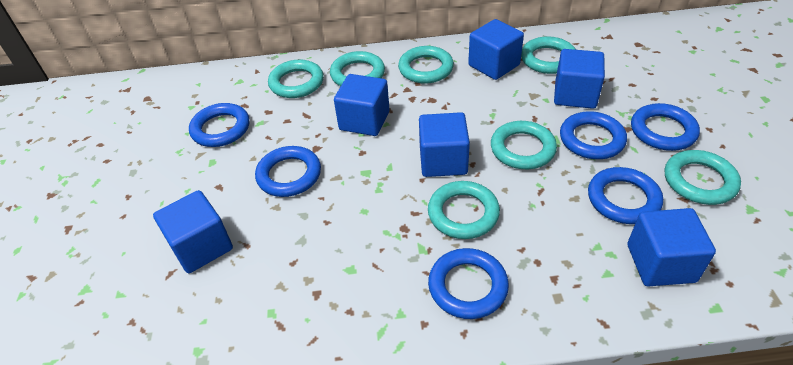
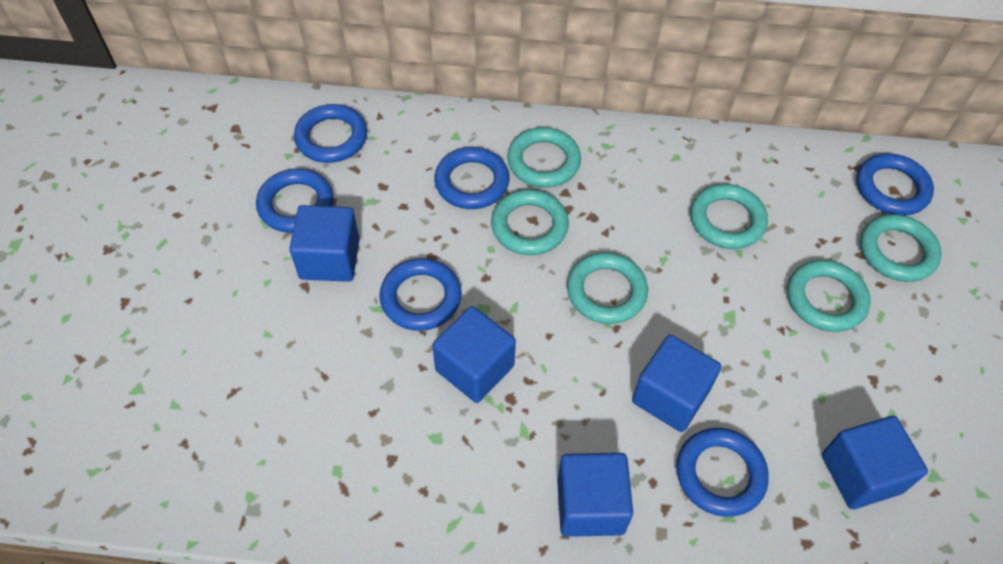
blue cube: [153,190,233,273] [334,74,390,136] [419,112,470,177] [468,19,524,80] [554,49,605,109] [628,208,716,286] = 6 -> [289,205,360,282] [432,306,516,403] [557,453,633,537] [632,335,721,432] [822,416,928,509] = 5
turquoise ring: [268,59,324,98] [330,51,385,86] [398,46,454,84] [428,181,500,239] [491,121,557,169] [521,36,576,74] [665,150,741,205] = 7 -> [491,189,569,255] [507,127,581,188] [567,252,648,324] [690,184,768,249] [787,260,870,332] [860,214,942,282] = 6

